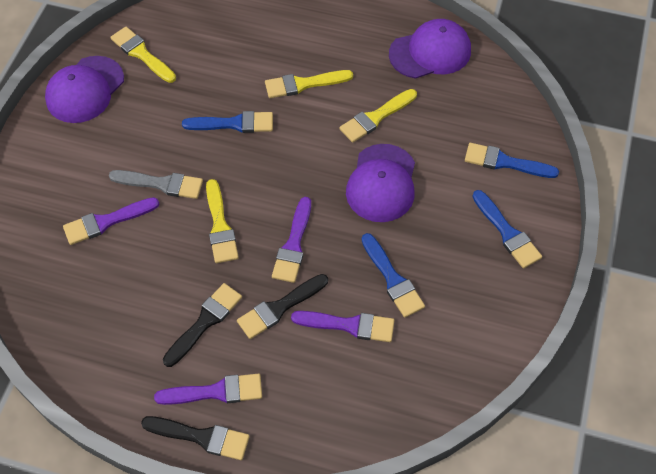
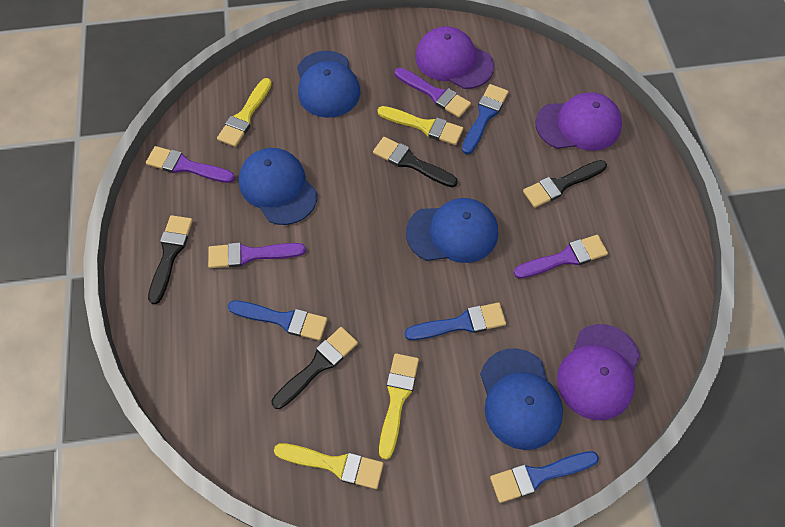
black brush: [141,416,250,460] [163,283,242,367] [237,274,328,339] = 3 -> [148,215,193,304] [271,327,358,409] [373,137,458,187] [523,160,607,208] = 4
blue cap: none = 0 -> [239,148,317,225] [297,51,361,118] [406,198,498,263] [480,348,563,450] = 4
grey brush: [109,170,203,199] = 1 -> none = 0

